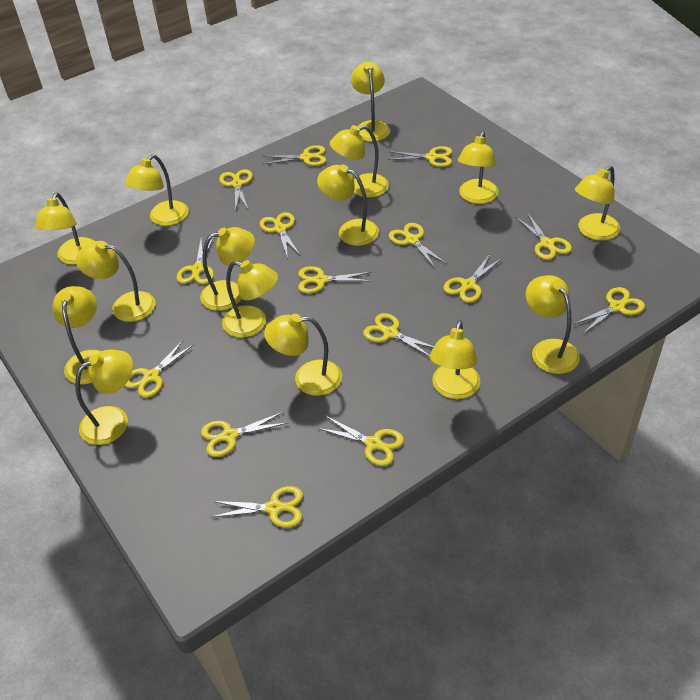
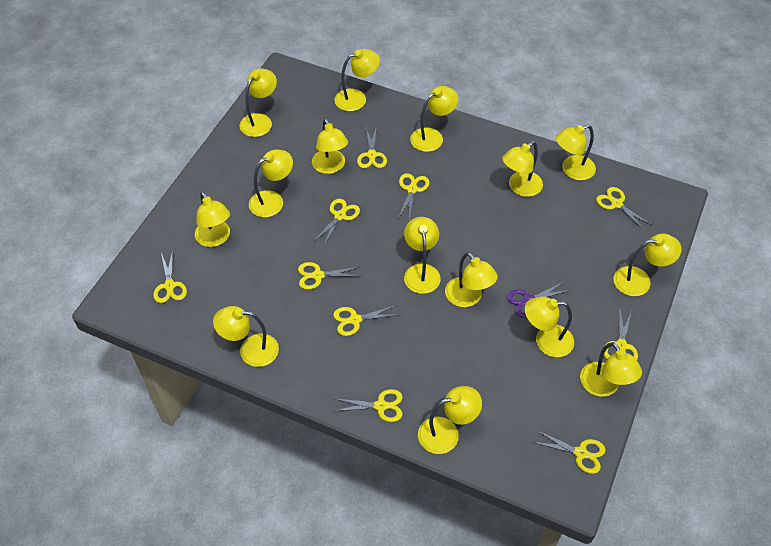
purple scissors: none = 0 -> [507,281,570,318] = 1
yellow scissors: [124,339,194,398] [176,237,214,284] [201,411,287,457] [212,486,303,528] [219,169,253,212] [260,212,301,259] [263,145,326,166] [298,266,371,294] [317,416,404,466] [363,313,434,357] [388,146,452,167] [389,223,447,268] [443,254,502,303] [516,212,572,260] [572,287,645,334] = 15 -> [153,250,187,303] [298,262,361,290] [313,199,360,247] [333,305,397,336] [335,389,402,422] [357,126,387,168] [399,173,430,221] [533,430,606,474] [596,187,652,231] [604,307,638,360] = 10

